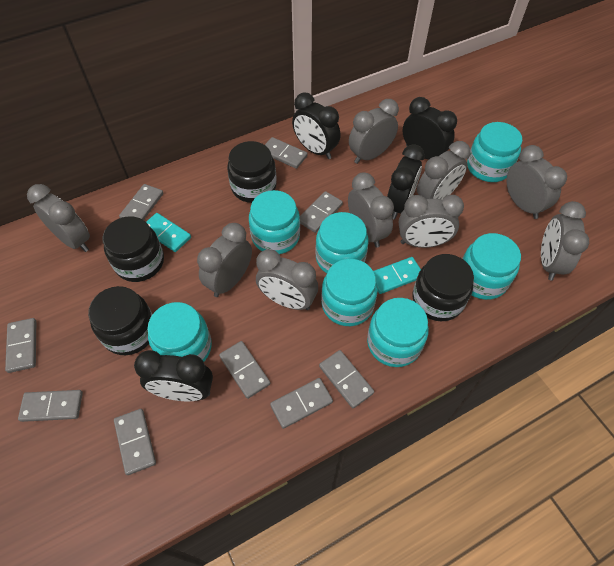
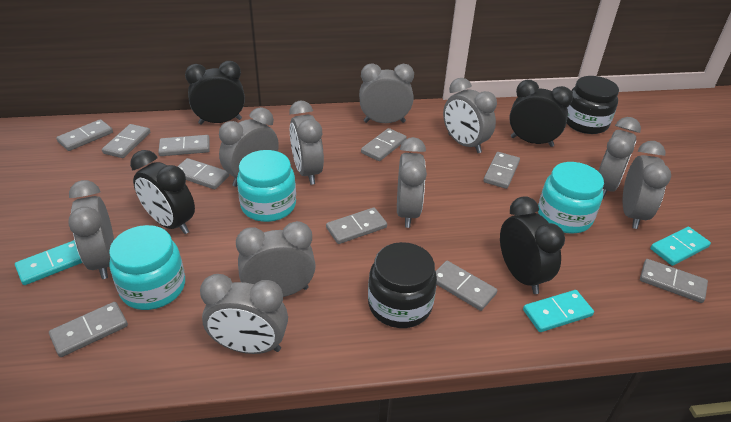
black jar: [88,286,153,355] [103,216,164,282] [227,141,277,203] [413,254,474,321] = 4 -> [368,242,437,328] [566,76,619,134] = 2
grey clock: [27,184,90,252] [197,223,252,297] [256,249,318,310] [348,172,394,248] [349,99,399,164] [399,195,464,248] [417,141,470,200] [507,145,567,219] [541,201,589,281] = 9 -> [68,180,114,279] [200,274,288,354] [219,107,279,187] [236,221,316,297] [289,101,324,185] [359,63,414,123] [397,137,427,228] [443,78,497,153] [598,117,641,198] [623,141,671,229] = 10
grey domino: [5,318,36,373] [18,390,83,422] [114,409,156,475] [119,184,163,220] [219,341,270,399] [265,137,307,169] [270,378,333,429] [300,191,343,233] [319,350,374,408] = 9 -> [49,302,128,357] [56,119,113,151] [102,124,150,158] [158,135,210,156] [177,158,229,189] [326,208,387,244] [361,128,407,161] [436,261,497,311] [483,152,520,189] [640,259,708,303] = 10
turquoise domino: [146,213,191,252] [373,257,421,294] = 2 -> [15,240,83,285] [523,290,594,332] [650,227,711,266] = 3
turquoise jar: [147,302,212,361] [249,190,300,254] [315,212,369,273] [321,259,378,326] [367,298,429,367] [462,233,521,300] [467,122,522,182] = 7 -> [109,225,185,310] [237,150,296,222] [538,162,604,234] = 3

